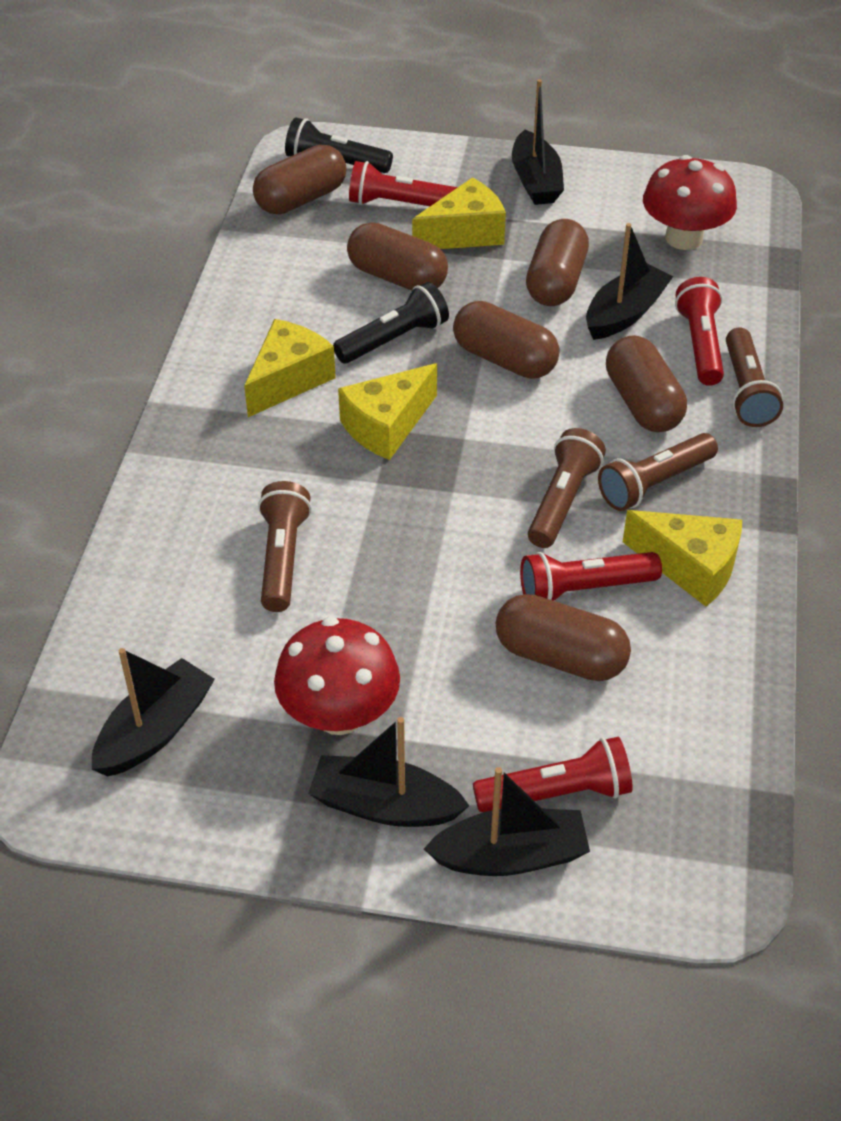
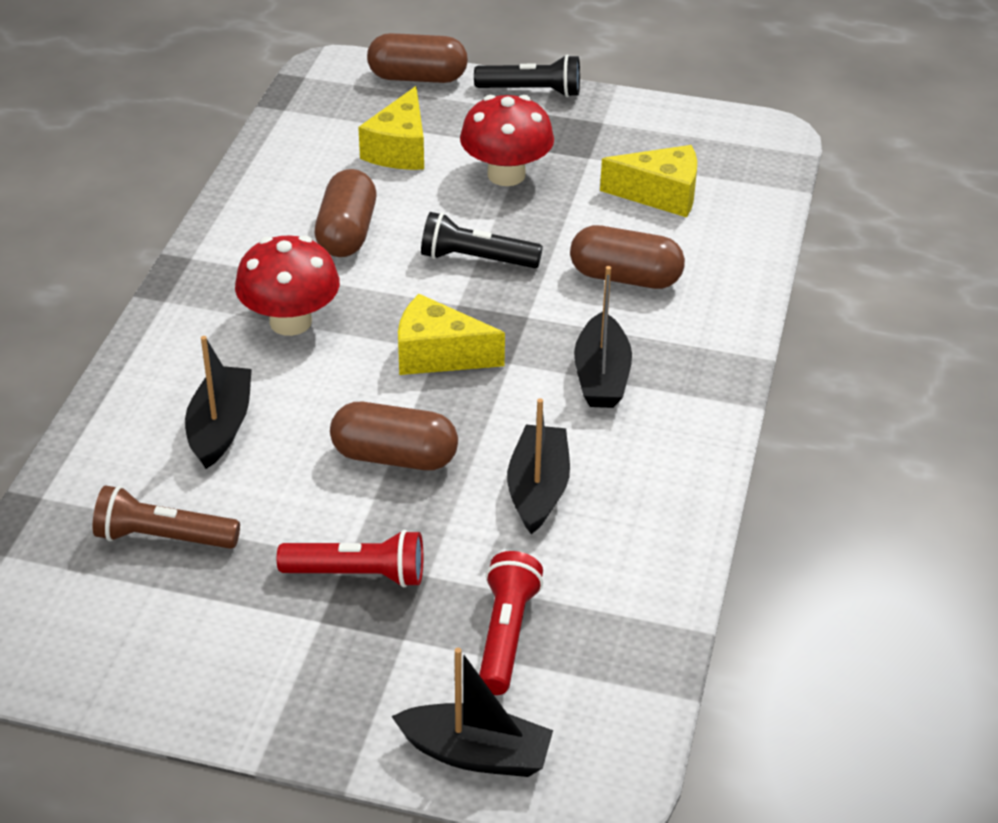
black boat: [92,648,215,776] [308,717,470,827] [424,767,590,876] [512,79,564,205] [586,223,673,340] = 5 -> [185,336,252,469] [391,648,553,777] [507,398,570,534] [574,266,632,408] = 4
brown capsule: [253,145,347,214] [347,222,448,291] [453,301,559,379] [496,594,631,681] [526,219,589,306] [606,335,687,432] = 6 -> [315,169,376,257] [330,402,458,470] [367,33,468,83] [570,225,685,289] = 4
brown flashlight: [258,481,312,612] [528,428,606,548] [598,433,718,511] [726,327,783,427] = 4 -> [93,485,240,549] = 1
red flashlight: [349,161,457,206] [473,737,633,812] [520,552,662,601] [675,277,724,386] = 4 -> [277,530,423,588] [479,551,543,695] = 2
yellow cheese: [244,319,336,417] [338,363,437,460] [412,177,506,249] [623,510,742,607] = 4 -> [358,86,424,170] [398,294,505,375] [600,145,697,217] = 3

